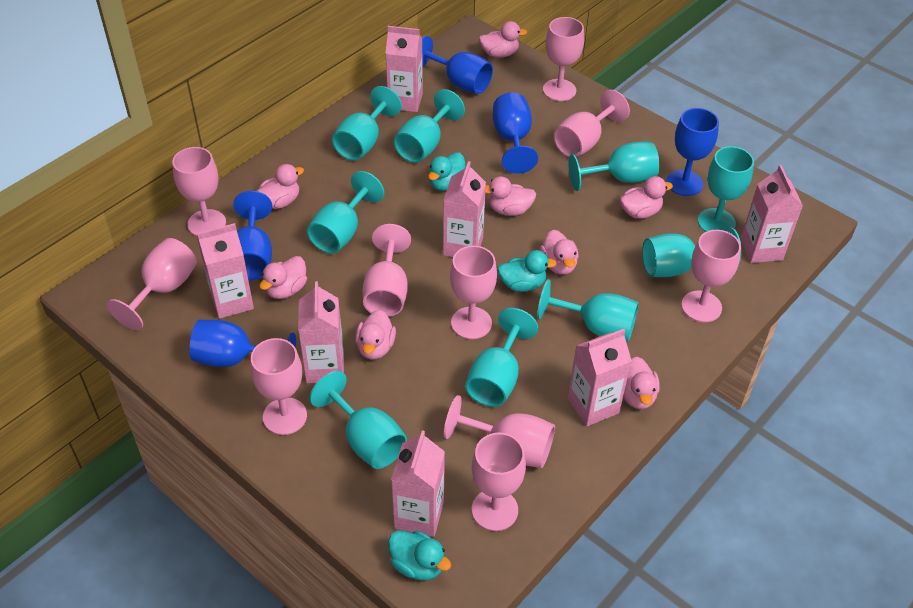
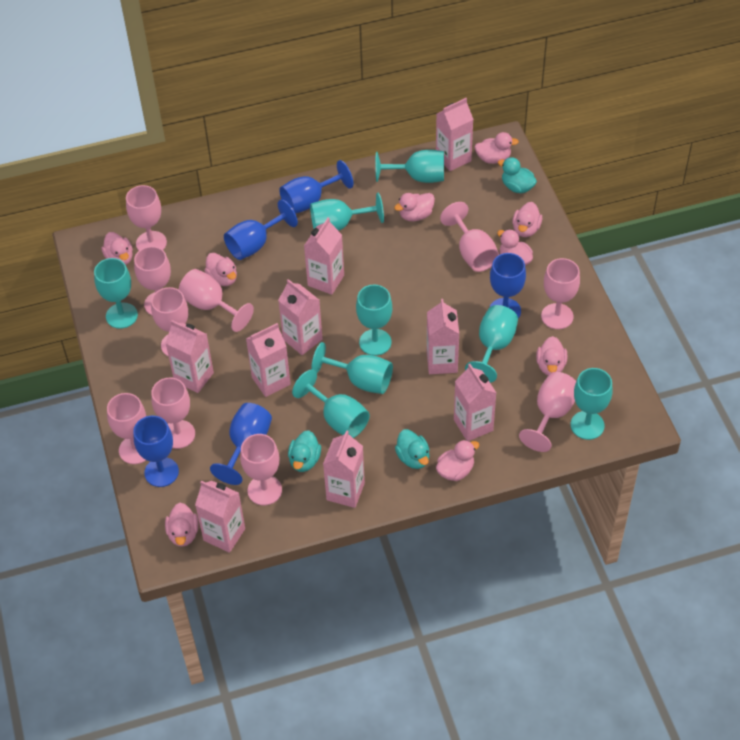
pink carton: [197,223,254,319] [298,281,344,383] [385,26,423,112] [391,430,445,537] [443,161,486,257] [568,329,632,426] [741,165,803,263] = 7 -> [165,320,214,393] [195,481,245,553] [246,323,291,397] [278,279,323,355] [304,218,344,295] [323,430,365,508] [427,299,459,374] [436,98,474,171] [454,364,496,441] = 9
pink duck: [257,164,304,209] [259,256,307,299] [355,310,396,359] [479,21,527,58] [485,176,536,216] [540,230,579,275] [620,176,673,219] [623,357,660,409] = 8 -> [102,232,133,265] [165,503,198,547] [204,253,237,286] [394,193,435,221] [436,440,479,481] [474,132,519,164] [497,229,533,266] [512,202,542,237] [536,336,568,375] = 9
turquoise goblet: [307,171,384,254] [310,371,407,469] [332,86,402,161] [394,89,465,163] [465,308,538,407] [537,279,639,342] [568,141,659,191] [642,228,742,277] [698,146,754,232] = 9 -> [94,258,138,329] [292,369,370,438] [310,192,384,231] [311,342,393,394] [356,285,392,356] [375,150,444,183] [465,305,518,383] [570,368,613,440] = 8

